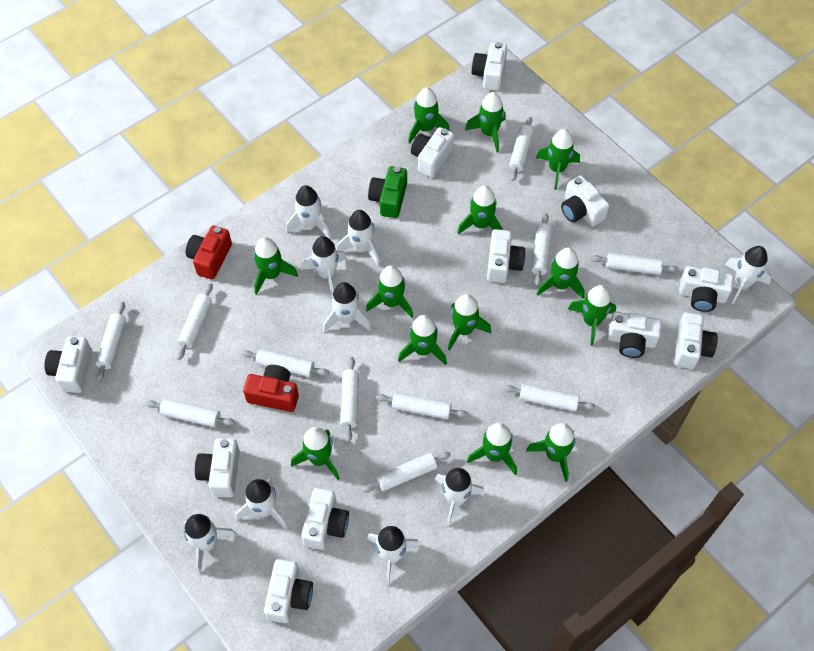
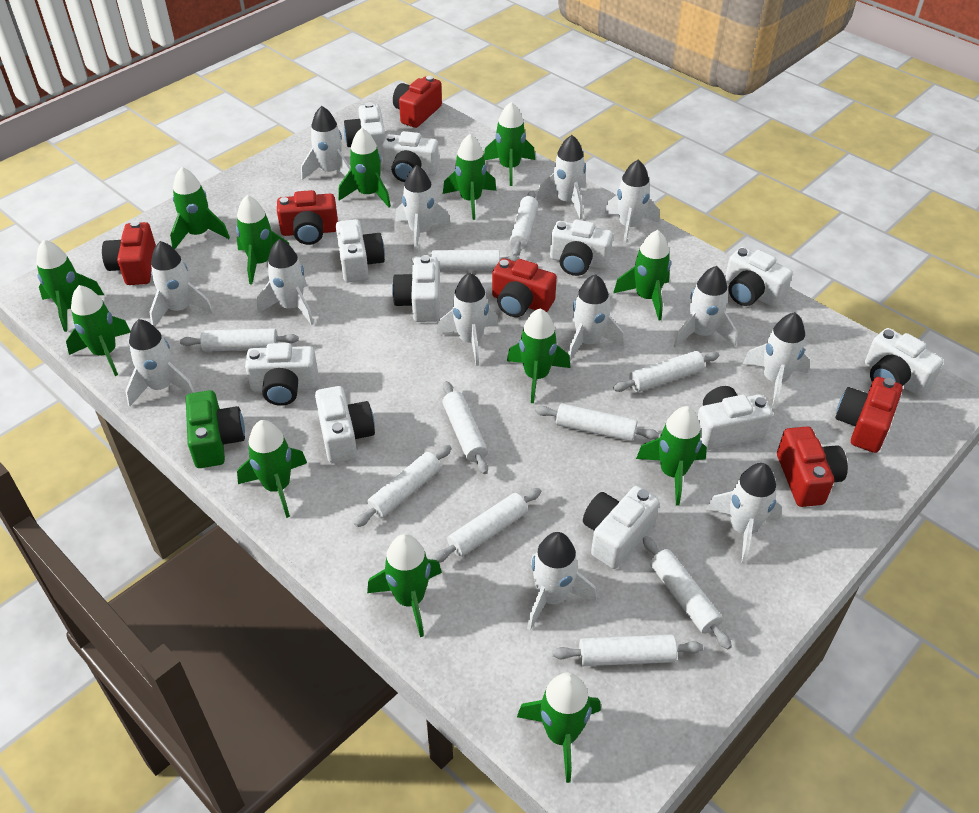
red camera: [186,226,232,280] [243,365,299,412] = 2 -> [102,221,156,285] [277,190,338,245] [393,76,442,128] [492,258,557,317] [777,426,848,507] [835,377,903,453] = 6
white rocket: [184,514,236,573] [235,479,287,530] [286,185,331,239] [301,236,346,294] [323,282,371,332] [336,210,380,265] [367,526,420,586] [435,468,485,527] [725,246,771,304] = 9 -> [125,319,195,407] [149,241,214,327] [257,239,314,325] [301,106,351,180] [395,165,451,253] [437,273,498,366] [527,532,596,630] [536,135,586,219] [568,274,624,361] [605,160,660,246] [674,266,737,348] [706,463,782,564] [743,312,810,407] = 13
white rolling pin: [95,302,126,382] [145,399,235,427] [177,283,213,360] [241,349,329,377] [340,357,359,442] [362,452,451,492] [376,392,468,419] [504,383,595,411] [509,117,534,181] [531,213,552,286] [591,253,678,275] = 11 -> [180,328,299,352] [354,445,451,527] [412,250,520,270] [432,488,541,563] [442,381,488,474] [510,190,538,256] [535,403,659,442] [552,634,703,666] [613,351,719,392] [643,536,732,649] = 10

